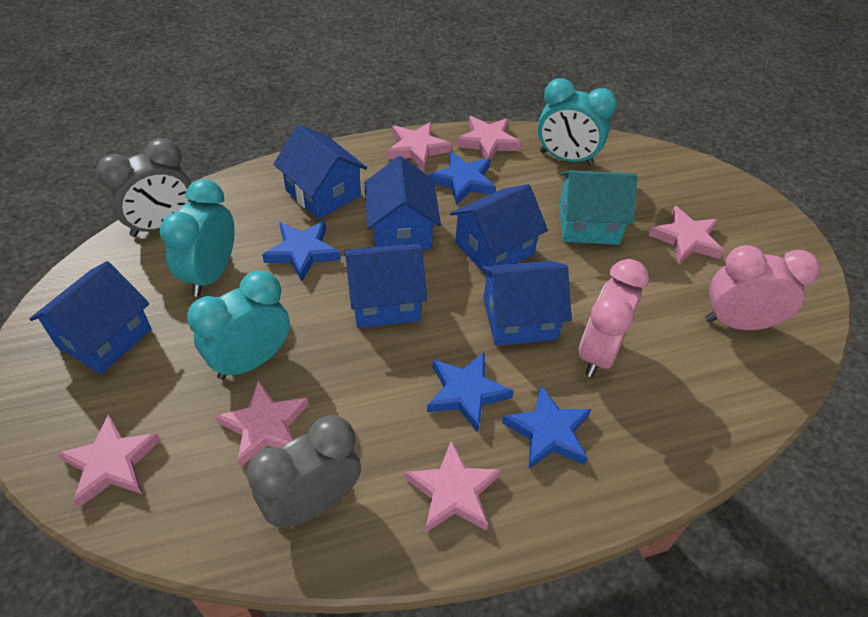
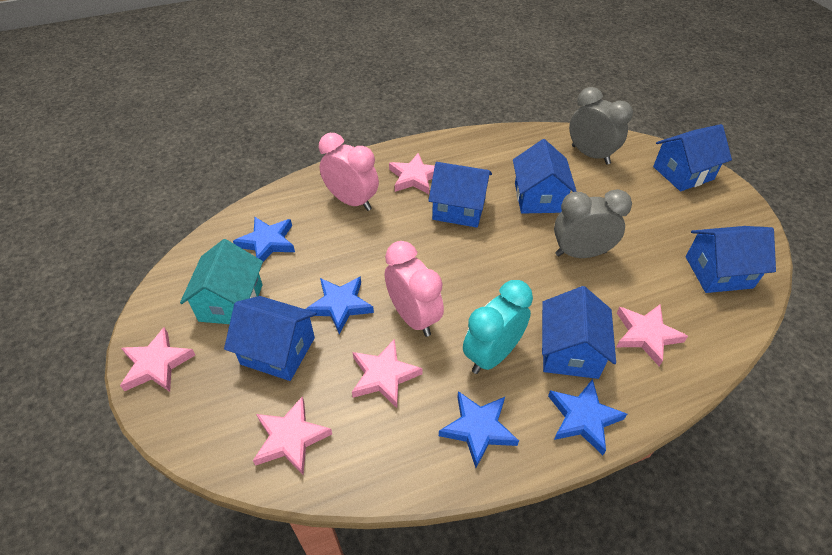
pink star: [57,414,161,508] [215,380,309,467] [387,122,452,171] [405,440,501,532] [456,116,522,160] [649,206,724,264] = 6 -> [120,327,195,392] [253,396,332,475] [352,339,423,408] [389,153,435,194] [616,305,688,366] = 5
turquoise clock: [159,179,235,297] [187,271,290,380] [538,78,617,166] = 3 -> [463,280,533,374] = 1

